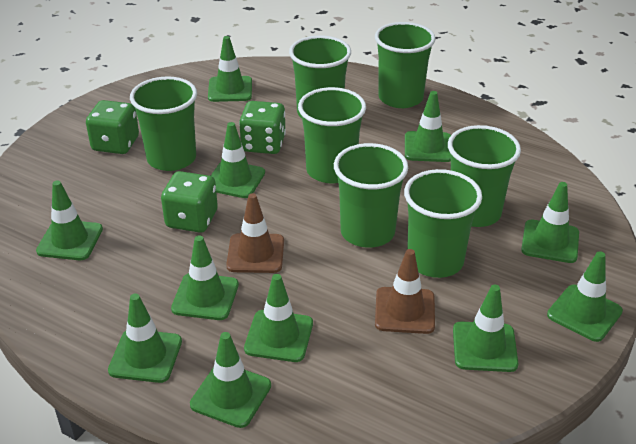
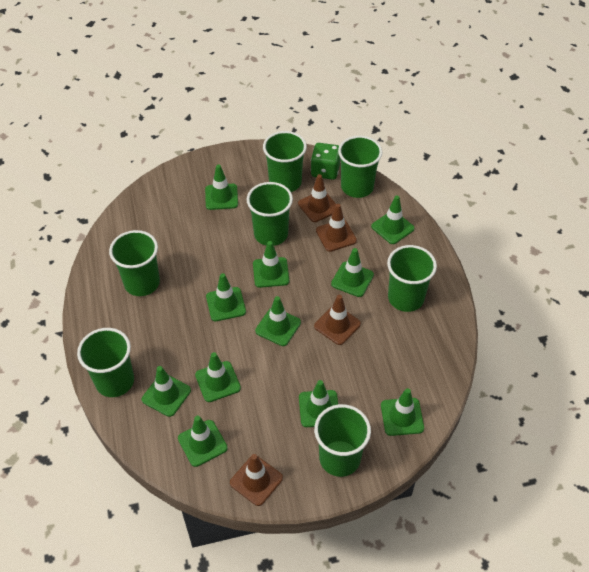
brown traffic cone: [226,193,284,273] [375,249,435,334] = 2 -> [230,454,283,506] [298,174,336,222] [314,295,361,345] [316,204,357,252] = 4
green dice: [86,100,139,154] [161,171,218,233] [239,101,286,154] = 3 -> [311,143,341,180] = 1

